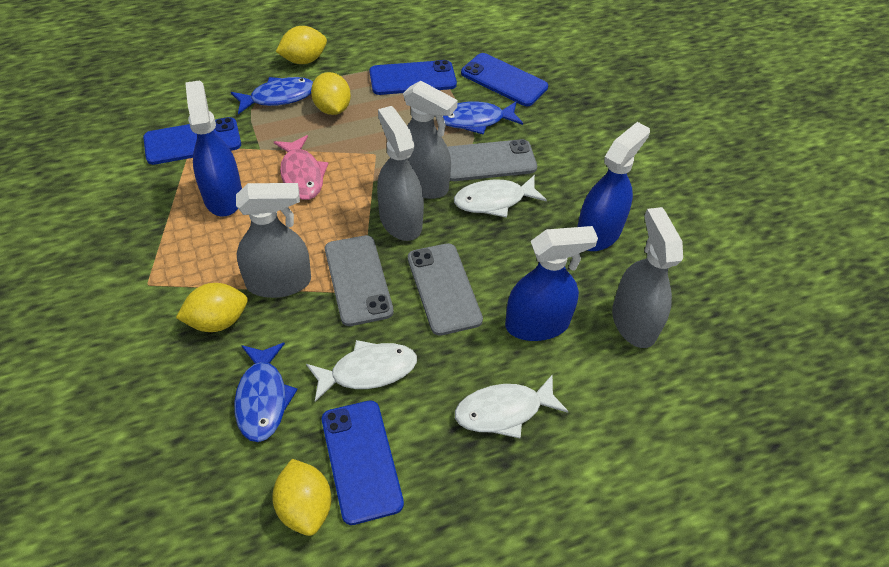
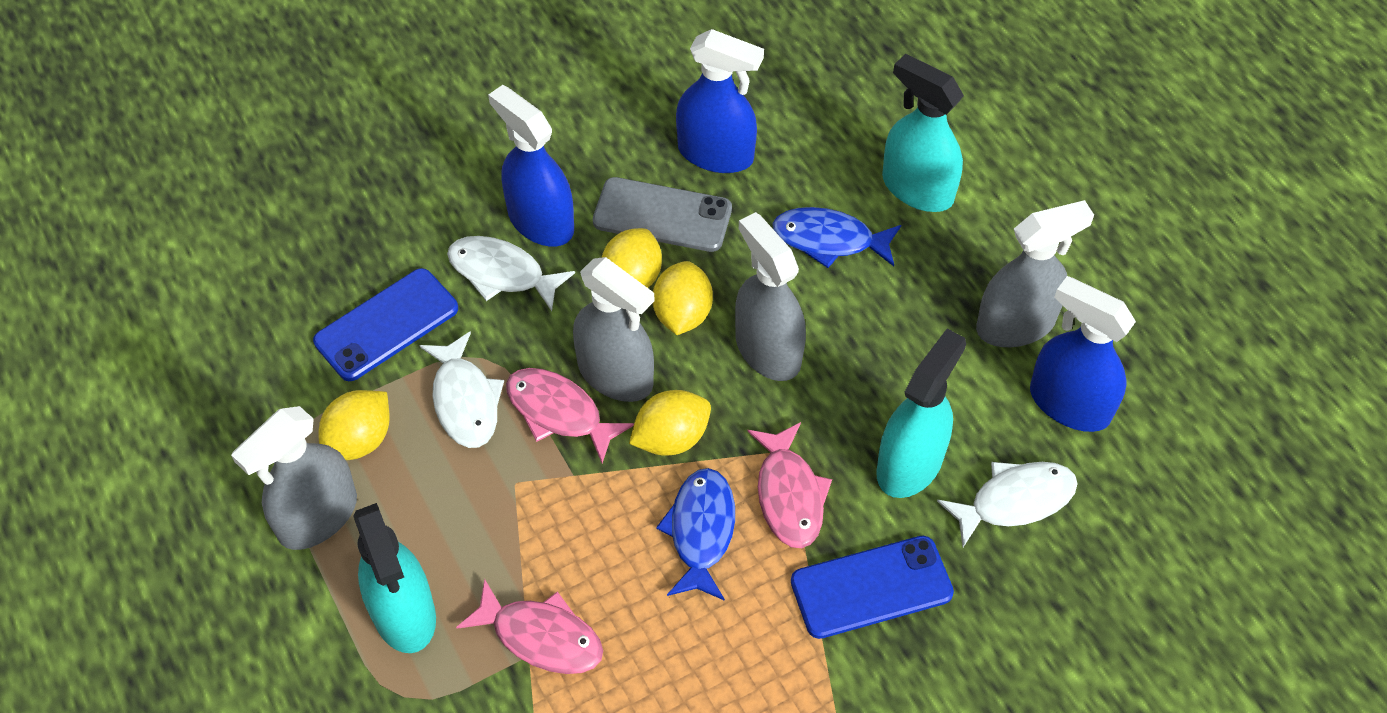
blue fish: [231,77,313,114] [234,343,298,442] [443,101,523,135] = 3 -> [656,468,735,601] [772,207,901,268] = 2
blue phone: [143,117,241,165] [322,400,404,525] [369,60,457,95] [461,53,548,106] = 4 -> [313,268,458,381] [791,536,954,639] = 2
grey phone: [325,235,393,326] [408,243,483,336] [447,139,537,181] = 3 -> [593,177,732,252] = 1
pink fish: [274,135,329,200] = 1 -> [456,579,603,674] [506,368,634,463] [747,422,832,548] = 3
turquoise spray bottle: none = 0 -> [353,503,436,653] [876,329,966,498] [882,54,964,212] = 3

